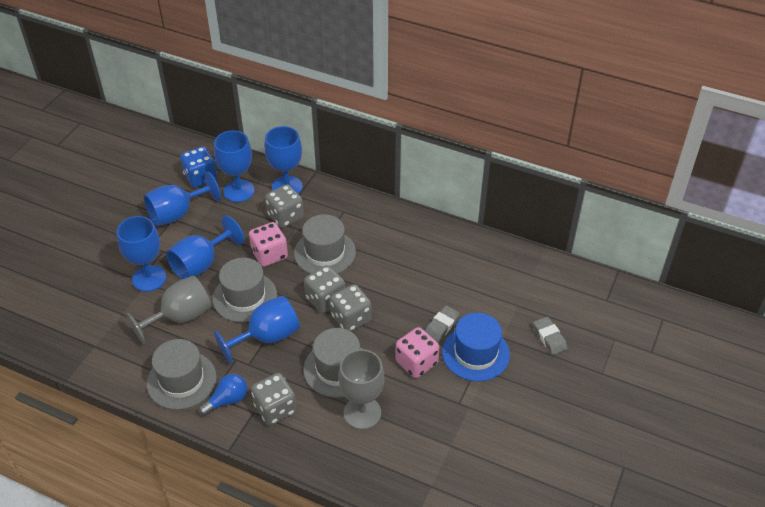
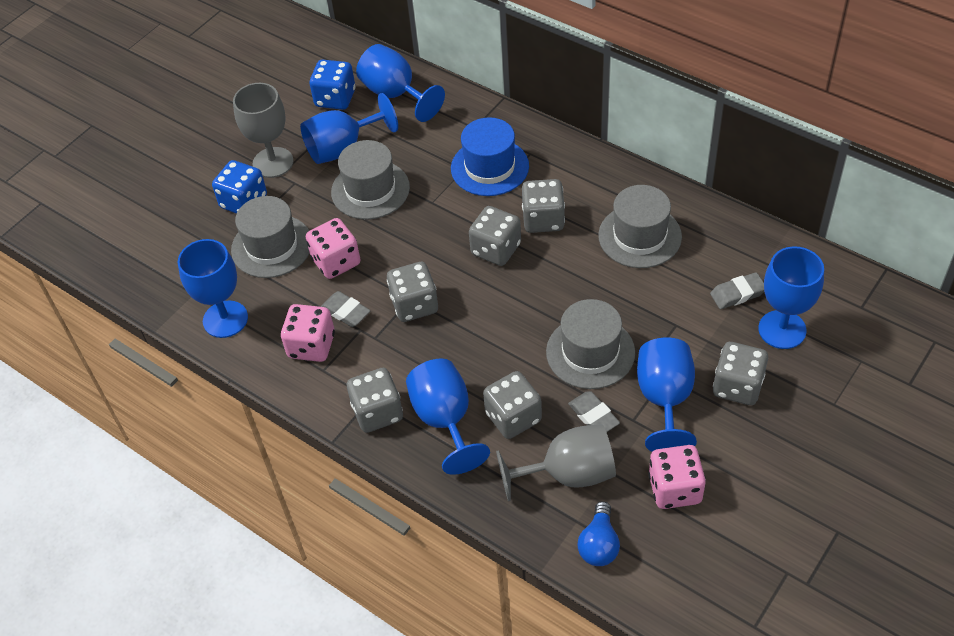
blue dice: [180,146,217,188] = 1 -> [212,160,267,214] [310,60,355,110] = 2
grey dice: [251,373,297,425] [265,184,304,228] [304,265,345,313] [330,284,372,331] = 4 -> [347,368,403,433] [387,262,438,322] [469,206,521,266] [483,371,542,439] [522,179,565,233] [713,342,768,405] = 6
grey eraser: [425,306,460,342] [533,317,567,355] = 2 -> [321,291,371,327] [568,391,620,432] [710,272,764,309] = 3
pink dice: [249,222,288,267] [395,327,439,378] = 2 -> [281,304,335,362] [306,218,361,279] [648,445,706,509] = 3

